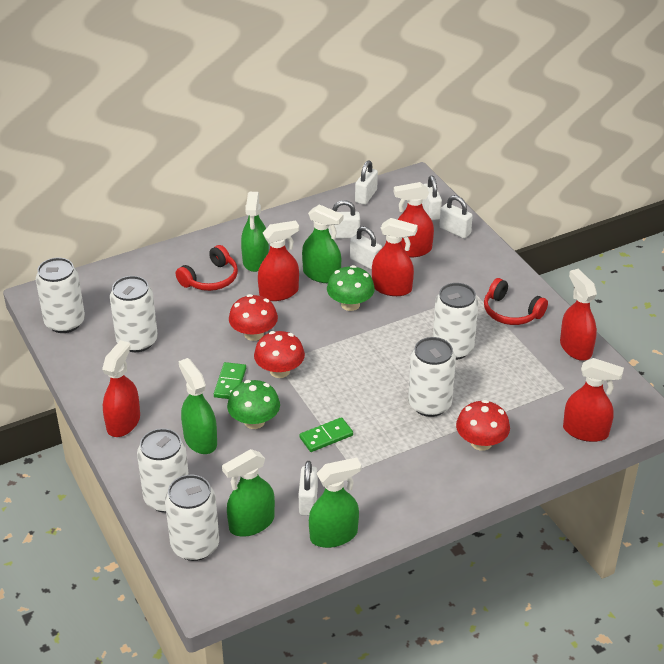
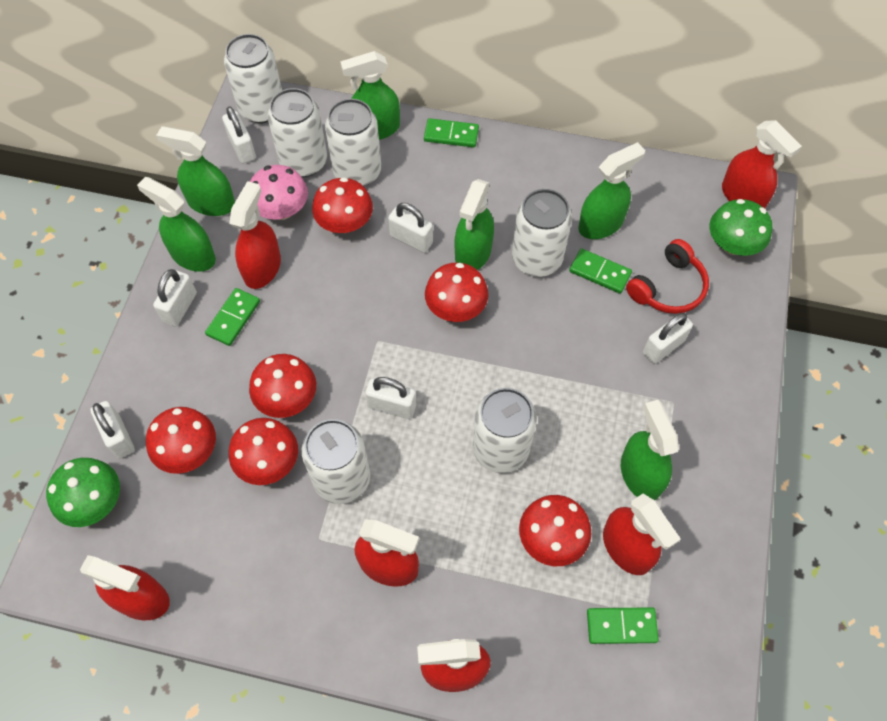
green domino: [214,362,246,399] [299,417,353,452] = 2 -> [205,288,260,346] [424,118,479,147] [569,248,632,294] [587,607,659,644] = 4
green spray bottle: [179,358,217,454] [222,449,275,537] [241,192,269,272] [302,204,343,283] [309,458,361,548] = 5 -> [137,177,216,271] [156,126,235,216] [340,51,400,140] [455,179,494,270] [578,142,645,239] [621,400,679,501] = 6
pink mushroom: none = 0 -> [250,165,308,220] = 1
red headphones: [176,245,238,291] [484,278,548,325] = 2 -> [626,239,709,314] = 1
red mushroom: [229,294,278,341] [254,331,305,378] [456,400,510,451] = 3 -> [146,407,216,474] [229,418,298,485] [249,354,316,418] [312,177,373,233] [425,263,489,322] [519,495,592,566] = 6

